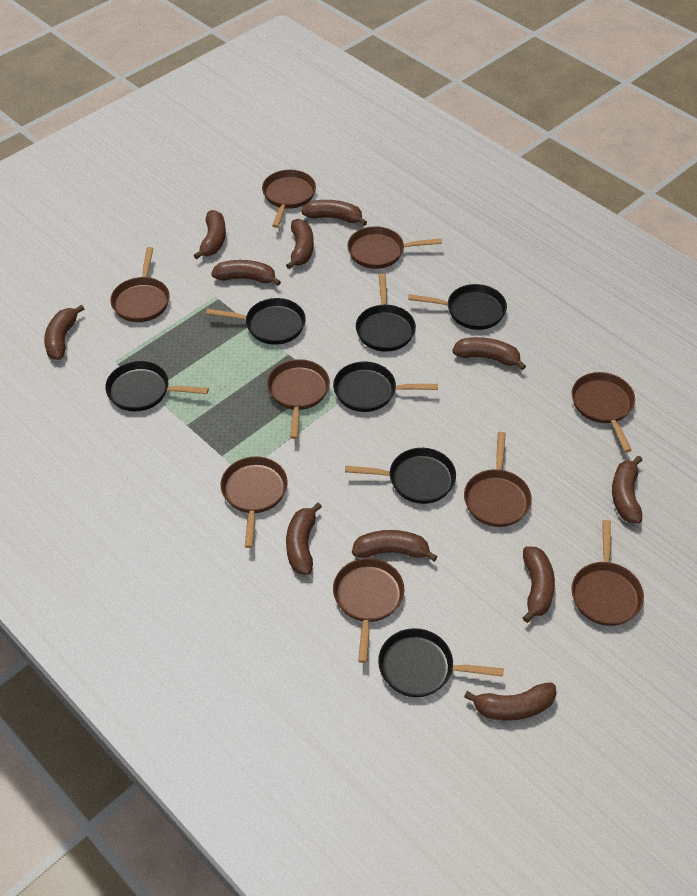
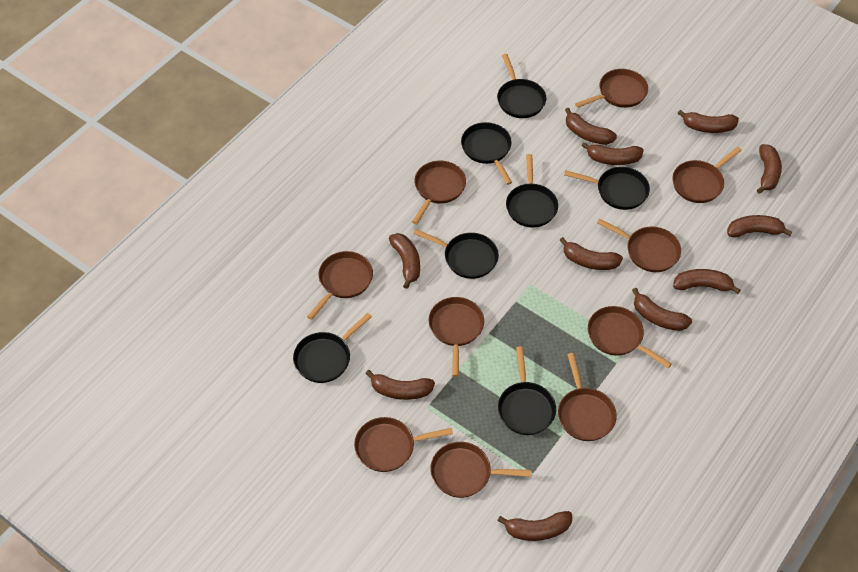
brown pan: [110,247,170,322] [221,456,288,548] [262,170,316,228] [267,359,330,439] [333,558,404,663] [347,226,442,269] [464,432,532,527] [571,520,644,626] [572,372,635,452] = 9 -> [307,251,373,320] [354,417,453,472] [412,161,466,224] [429,297,484,377] [430,442,531,498] [558,353,617,441] [575,69,648,108] [588,306,672,368] [597,219,681,272] [673,147,742,203] = 10

